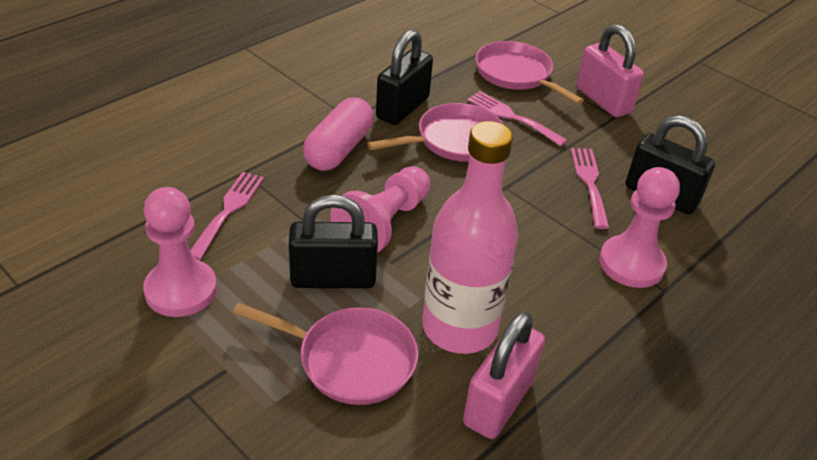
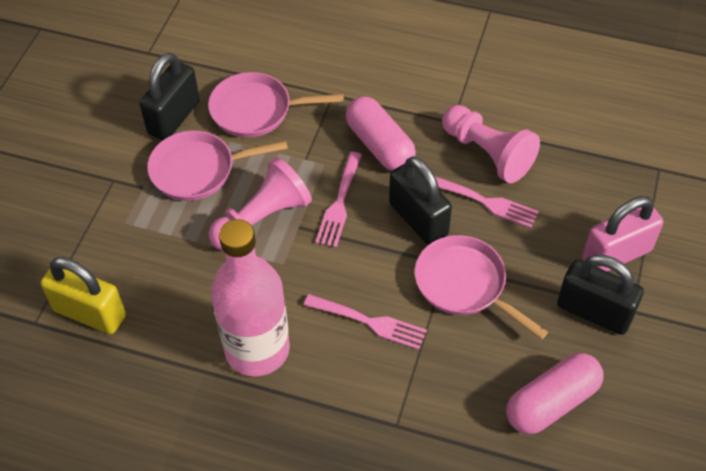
pink capsule: [303,97,374,171] = 1 -> [346,96,416,171] [506,353,603,434] = 2
pink padlock: [463,312,545,439] [576,24,644,117] = 2 -> [582,196,664,271] = 1
pink pawn: [143,187,217,317] [330,166,431,253] [599,167,680,288] = 3 -> [209,157,312,251] [442,105,540,183] = 2
yellow padlock: none = 0 -> [40,257,126,334] = 1

